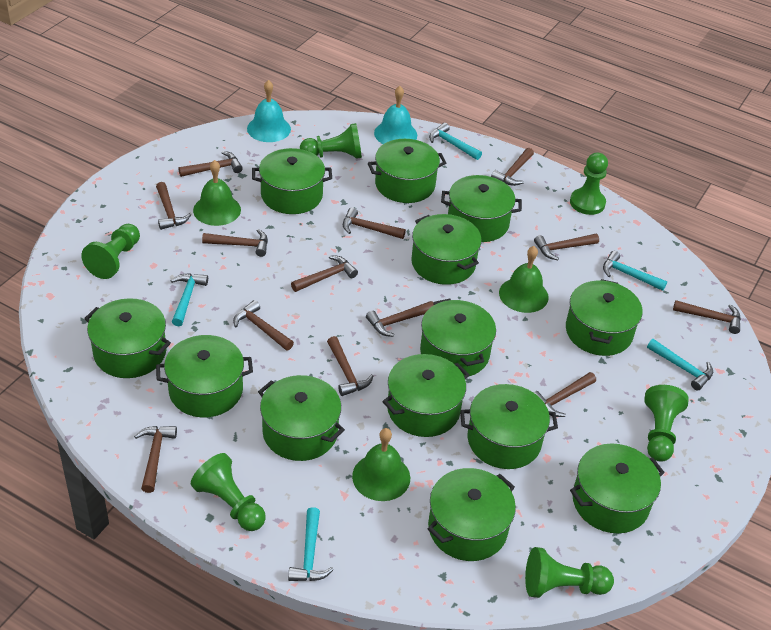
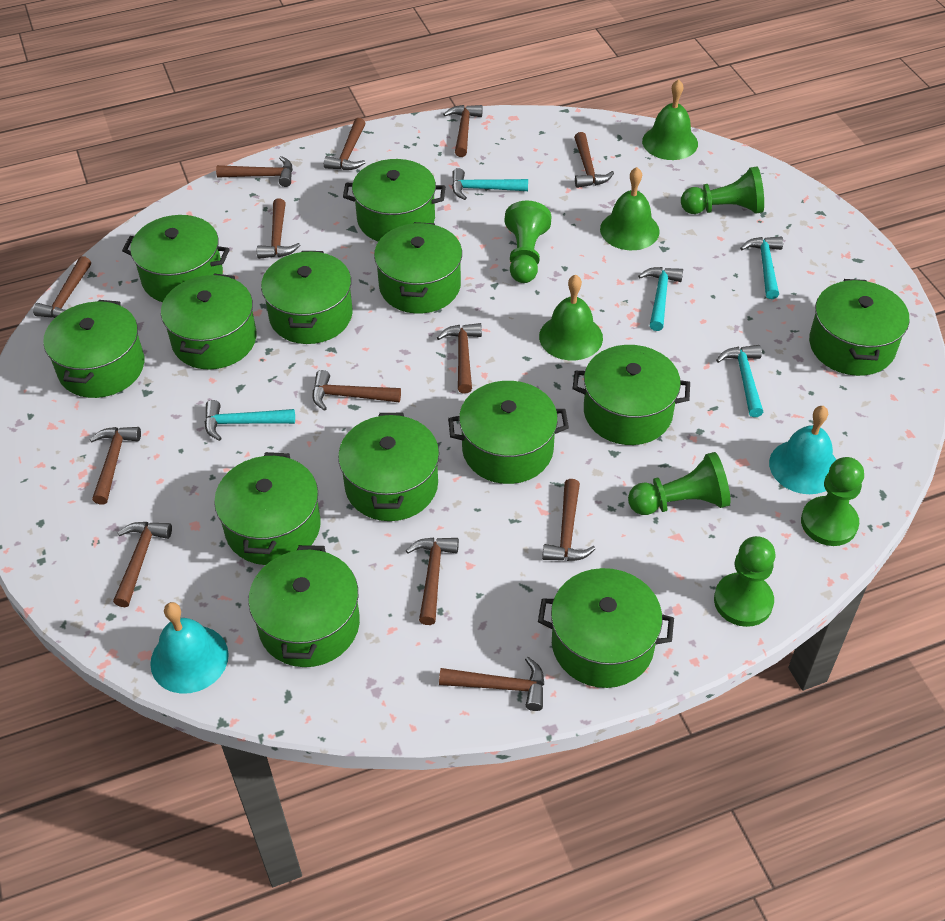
green pawn: [81,224,140,279] [191,453,266,531] [300,123,362,159] [525,547,614,598] [570,152,608,215] [644,385,689,461] = 6 -> [505,201,551,283] [628,452,730,515] [681,166,764,214] [714,536,775,627] [801,457,864,546] = 5

